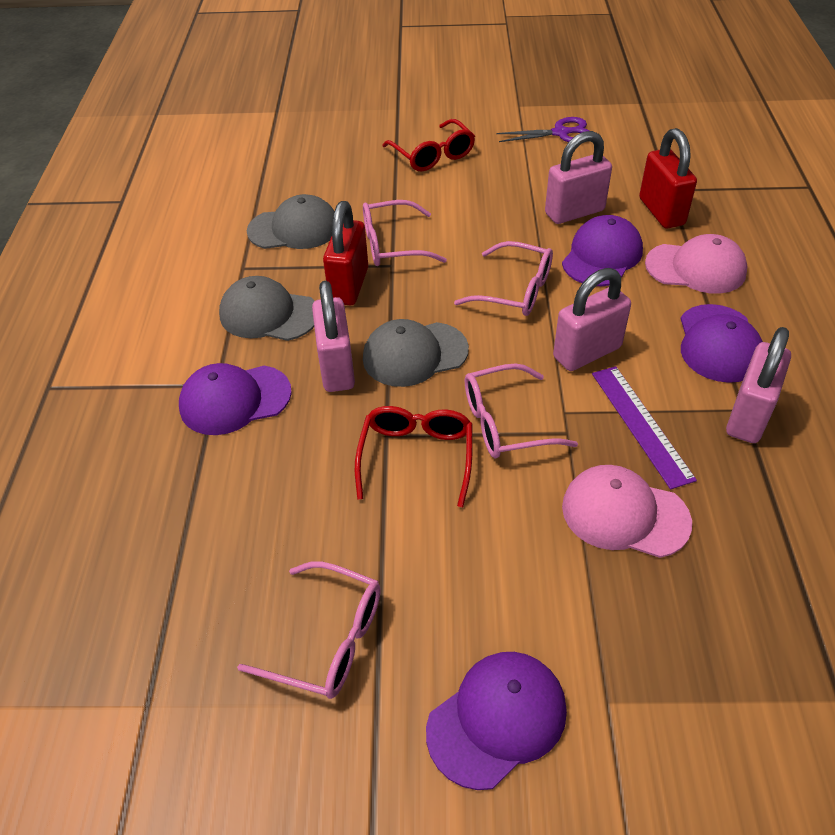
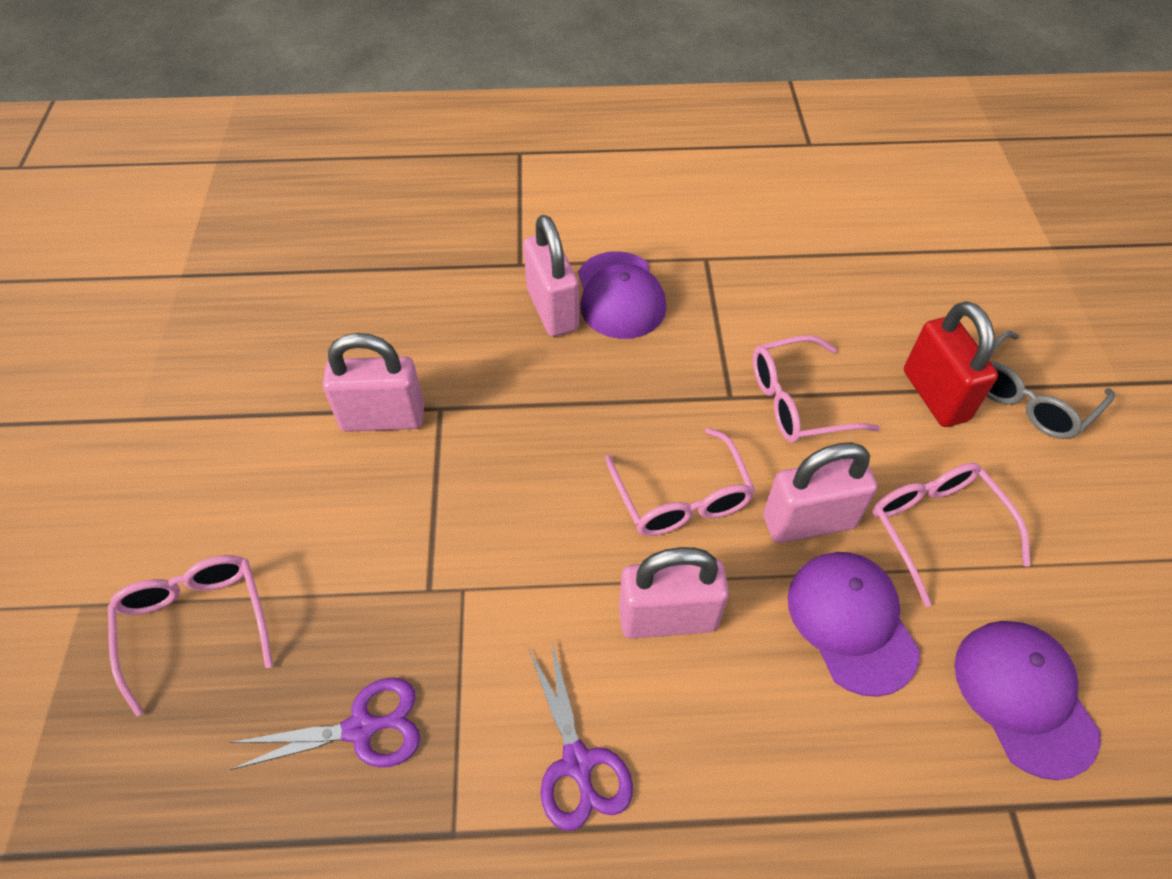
grey cap: [219,276,314,341] [247,194,335,249] [363,319,469,387] = 3 -> none = 0
grey glasses: none = 0 -> [987,331,1115,439] = 1
pink cap: [562,465,692,558] [645,234,747,294] = 2 -> none = 0
purple cap: [179,363,292,435] [426,652,567,790] [562,215,643,286] [681,304,763,383] = 4 -> [578,251,666,339] [788,552,920,697] [954,621,1100,780] = 3
purple ruler: [592,366,697,489] = 1 -> none = 0
purple scissors: [496,117,589,142] = 1 -> [229,678,420,770] [529,642,633,831] = 2
red glasses: [355,406,473,507] [382,119,475,171] = 2 -> none = 0
red padlock: [323,201,368,305] [639,128,697,229] = 2 -> [904,301,998,427] = 1

